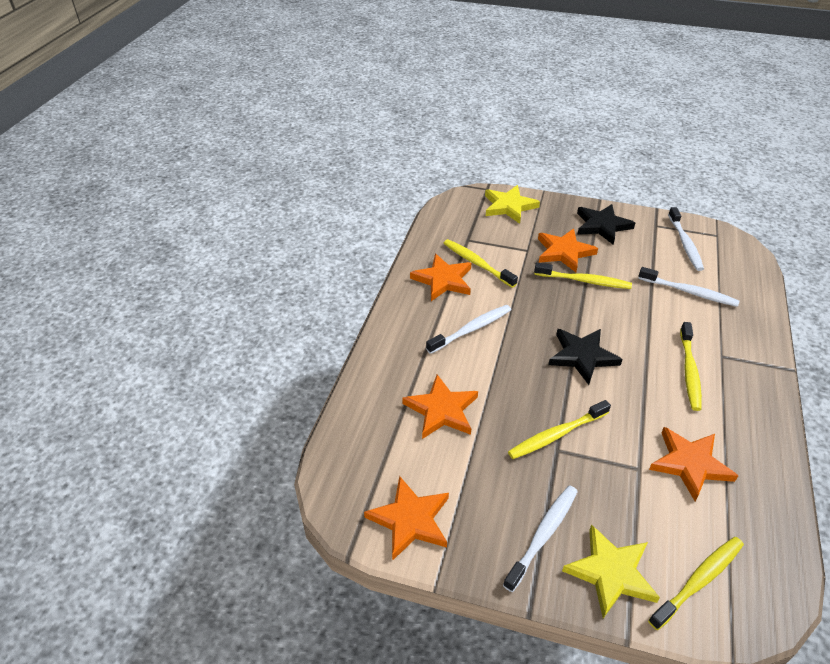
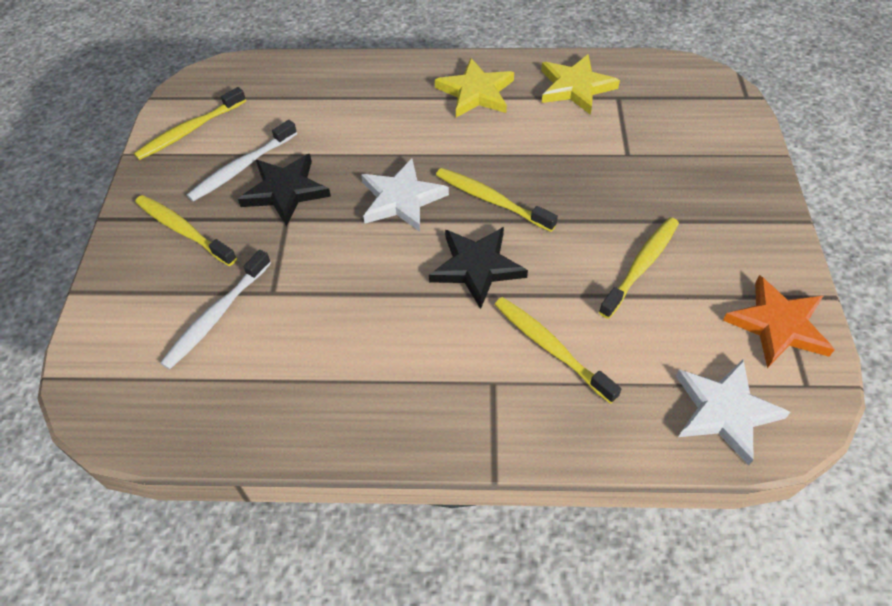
orange star: [364,476,449,561] [402,374,478,439] [410,254,471,301] [538,228,598,272] [649,427,738,501] = 5 -> [723,275,835,368] = 1
white star: none = 0 -> [361,159,449,232] [676,360,790,466] = 2
white toothbrush: [426,305,511,354] [503,485,578,592] [638,267,739,307] [668,207,704,271] = 4 -> [160,250,271,370] [187,120,297,202] = 2

